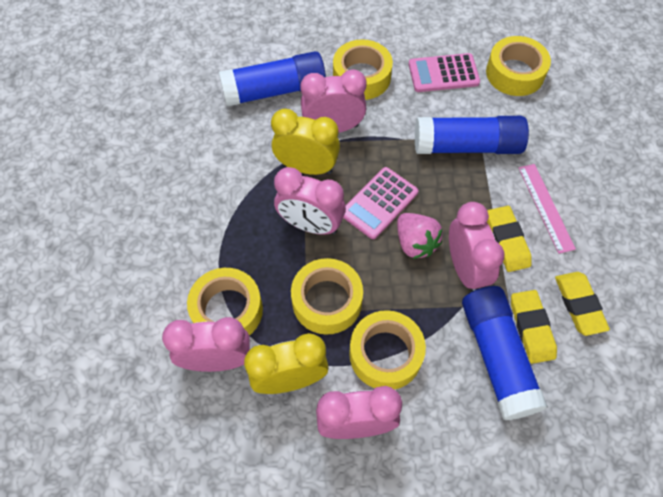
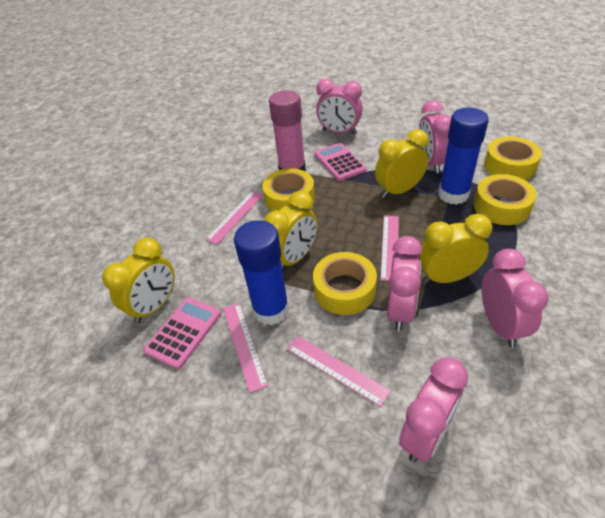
blue glue stick: [219,51,326,107] [415,116,529,154] [462,286,548,421] = 3 -> [234,220,289,325] [438,108,489,205] = 2
pink glue stick: none = 0 -> [269,90,306,172] = 1
pink ruler: [519,164,576,254] = 1 -> [206,191,264,244] [223,303,268,393] [287,336,391,407] [380,216,399,281] = 4
pink strawberry: [397,213,443,259] = 1 -> none = 0
yellow clock: [244,333,329,394] [271,109,340,175] = 2 -> [102,238,175,324] [264,191,318,271] [375,129,429,198] [419,214,492,284] = 4
yellow eraser: [487,206,532,272] [511,290,557,364] [555,272,610,336] = 3 -> none = 0
yellow tape: [187,268,263,336] [291,258,363,335] [333,39,393,100] [349,310,426,390] [486,36,551,96] = 5 -> [262,168,315,212] [313,252,377,315] [474,174,537,225] [484,137,542,180] = 4

